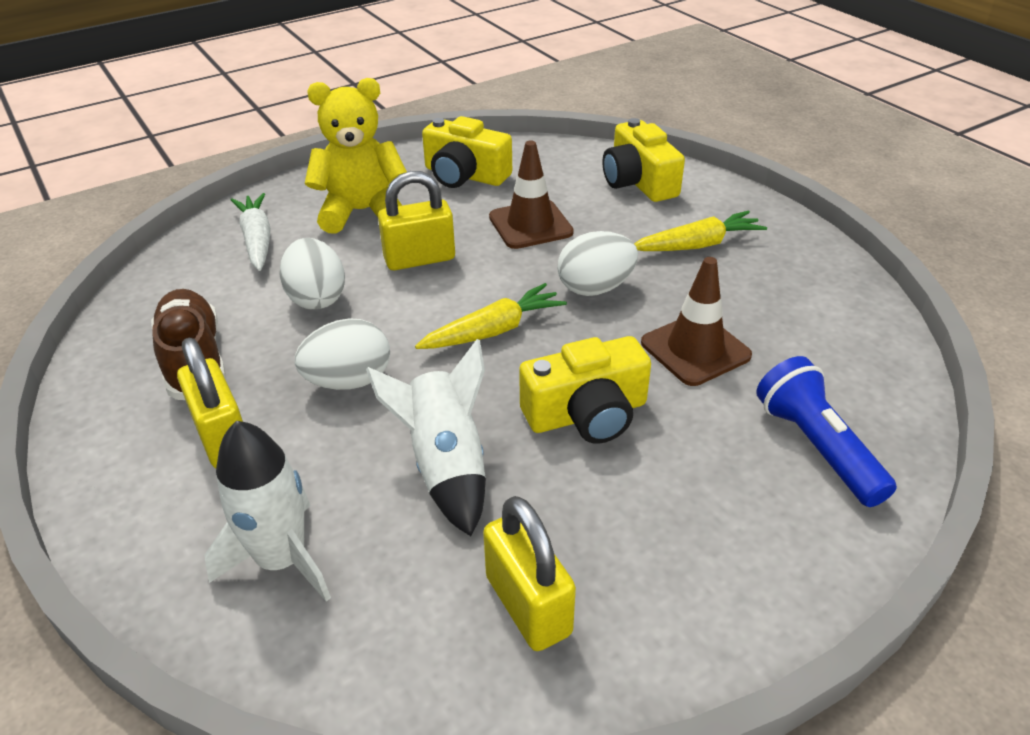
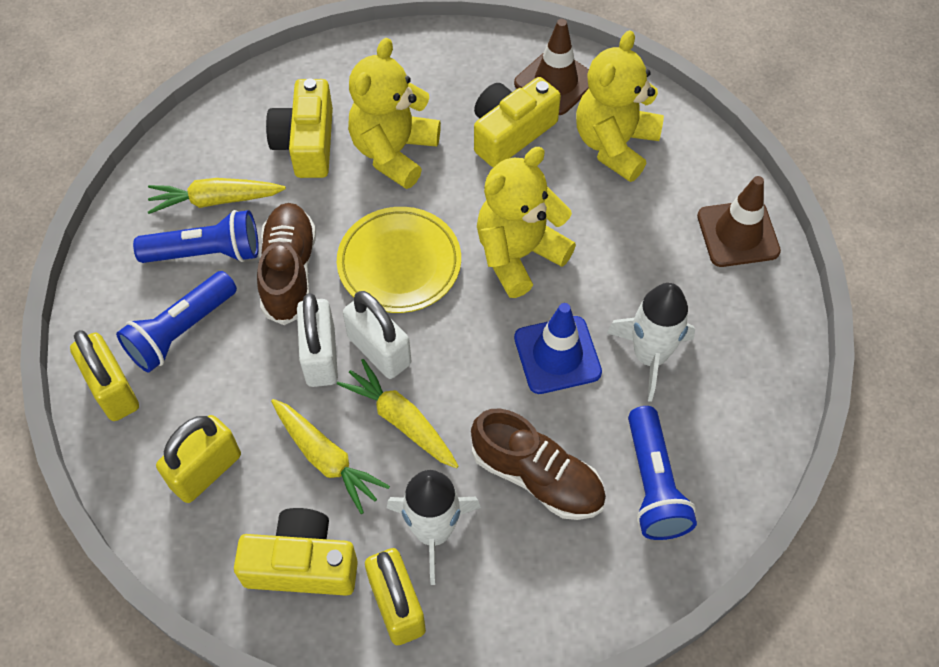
blue flashlight: [756,356,897,507] = 1 -> [116,271,237,373] [133,210,259,263] [628,406,697,540] = 3
blue traffic cone: none = 0 -> [514,303,602,394] = 1
brown shoe: [151,289,226,400] = 1 -> [257,203,316,325] [471,409,606,520] = 2
white carrot: [231,193,271,271] = 1 -> none = 0
white egg: [280,238,345,310] [295,318,390,390] [557,231,638,296] = 3 -> none = 0
white padlock: none = 0 -> [297,293,338,387] [343,291,411,379] = 2
yellow carrot: [415,283,567,349] [634,211,767,251] = 2 -> [148,178,286,214] [271,399,390,514] [337,359,459,468] = 3
yellow plate: none = 0 -> [337,207,461,313] = 1
yellow teddy bear: [305,78,407,234] = 1 -> [348,38,441,189] [477,147,576,298] [576,30,664,182] = 3

